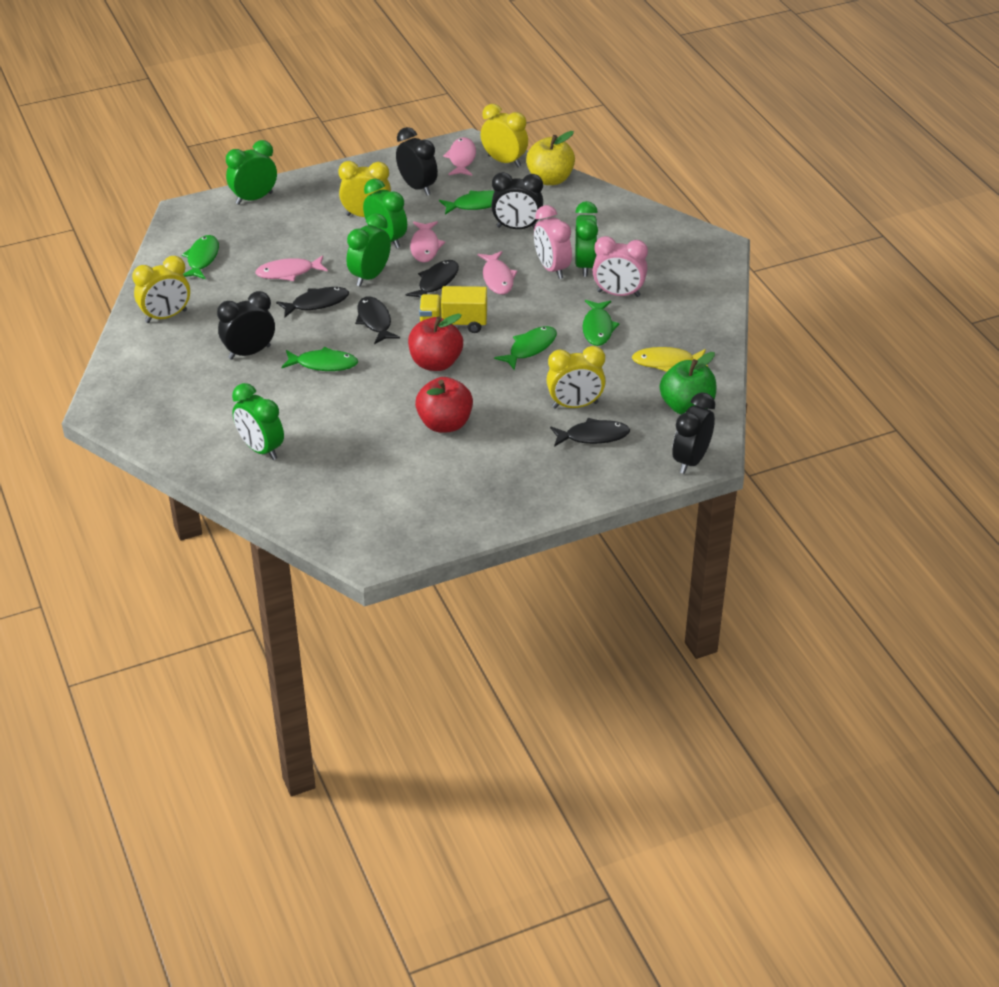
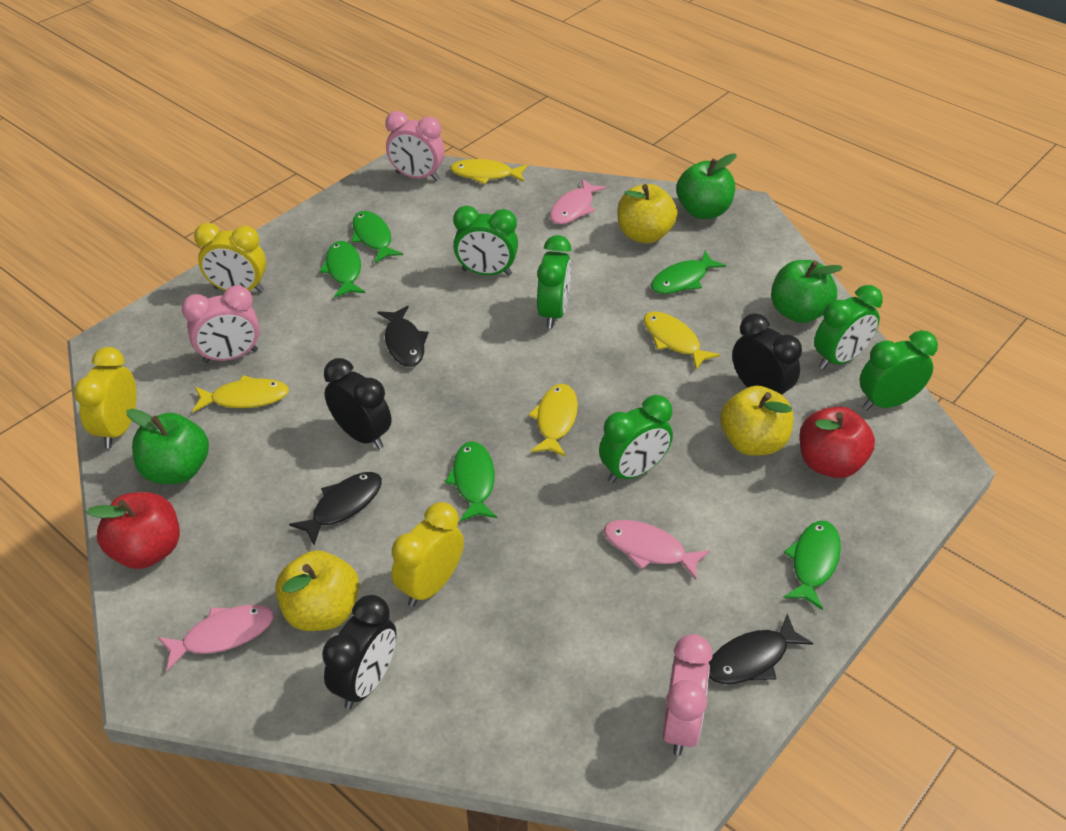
black clock: [217,291,275,360] [396,127,438,195] [491,172,543,229] [672,392,715,474] = 4 -> [322,595,396,709] [324,358,391,449] [732,313,802,395] = 3
black fish: [276,287,349,317] [355,296,400,344] [406,260,459,297] [550,418,630,447] = 4 -> [289,472,382,545] [378,306,429,367] [709,613,813,684] = 3
green apple: [660,352,716,415] = 1 -> [126,409,209,484] [676,153,737,219] [771,260,843,323] = 3
pink clock: [534,205,572,279] [593,236,648,297] = 2 -> [182,285,260,363] [385,111,445,181] [663,634,713,756] = 3
pink fish: [255,255,328,281] [410,221,445,263] [443,137,476,176] [478,251,517,295] = 4 -> [158,605,274,671] [550,179,606,224] [604,520,710,580] = 3
yellow apple: [526,131,575,185] = 1 -> [275,550,359,631] [618,184,677,244] [720,386,793,456] = 3
yellow clock: [132,256,190,323] [338,161,391,217] [481,104,528,167] [546,346,606,409] = 4 -> [74,347,137,448] [194,223,266,293] [391,502,464,607] = 3
yellow fish: [632,347,708,372] = 1 -> [193,375,289,412] [450,159,528,184] [528,384,578,457] [644,311,720,370] = 4
yellow truck: [419,286,487,333] = 1 -> none = 0

